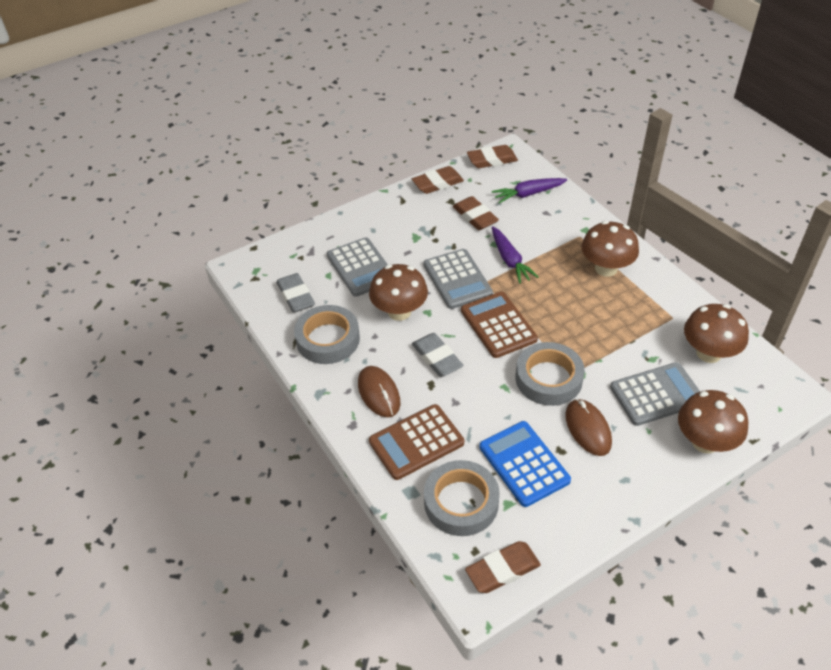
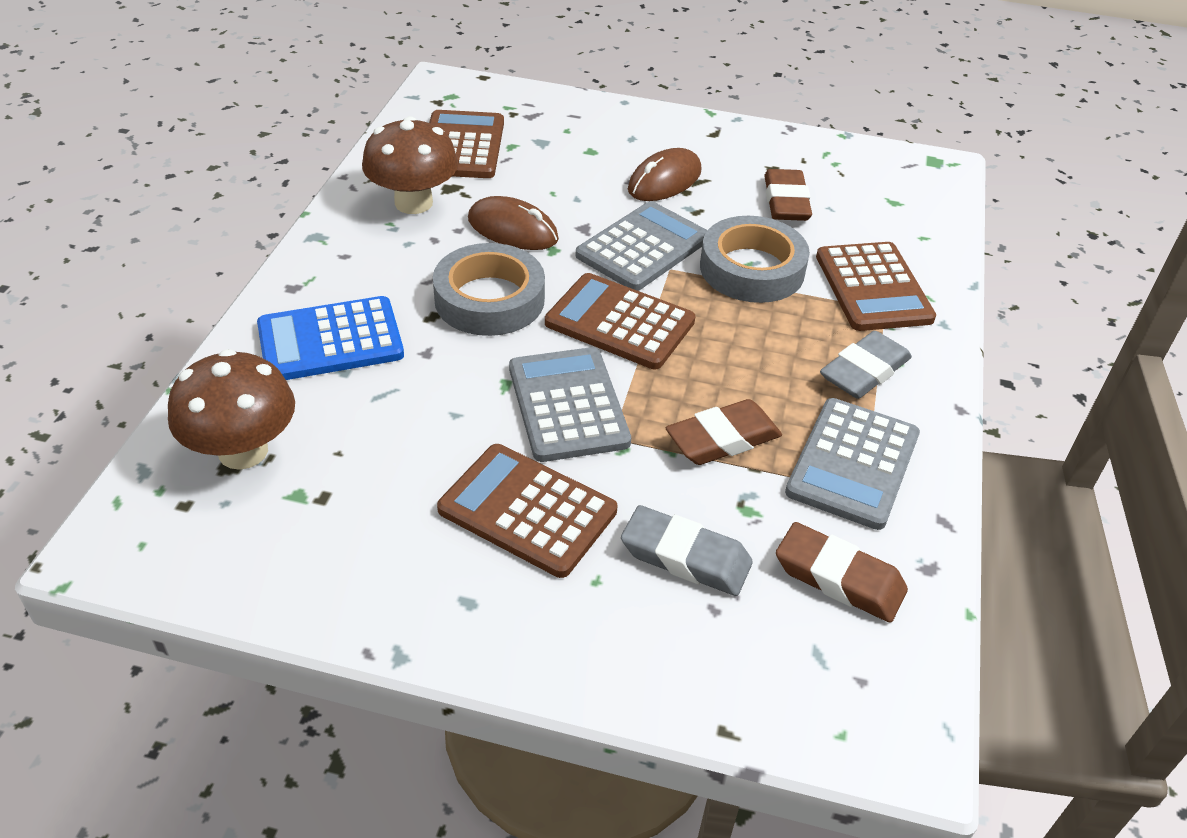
brown calculator: [369,404,464,480] [461,292,538,358] = 2 -> [429,110,504,178] [437,444,618,578] [545,273,696,369] [816,242,936,331] = 4
brown eraser: [412,166,464,194] [453,196,499,230] [465,541,541,593] [467,145,518,168] = 4 -> [666,399,782,465] [764,169,812,221] [776,522,908,623] = 3
brown mushroom: [369,264,428,321] [581,221,639,277] [678,390,749,453] [684,304,749,363] = 4 -> [168,349,295,470] [362,116,458,214] = 2
grey tape: [294,305,360,364] [424,460,500,536] [516,342,585,406] = 3 -> [433,243,545,336] [700,216,810,303] = 2
purple carrot: [492,178,567,204] [492,226,539,284] = 2 -> none = 0

